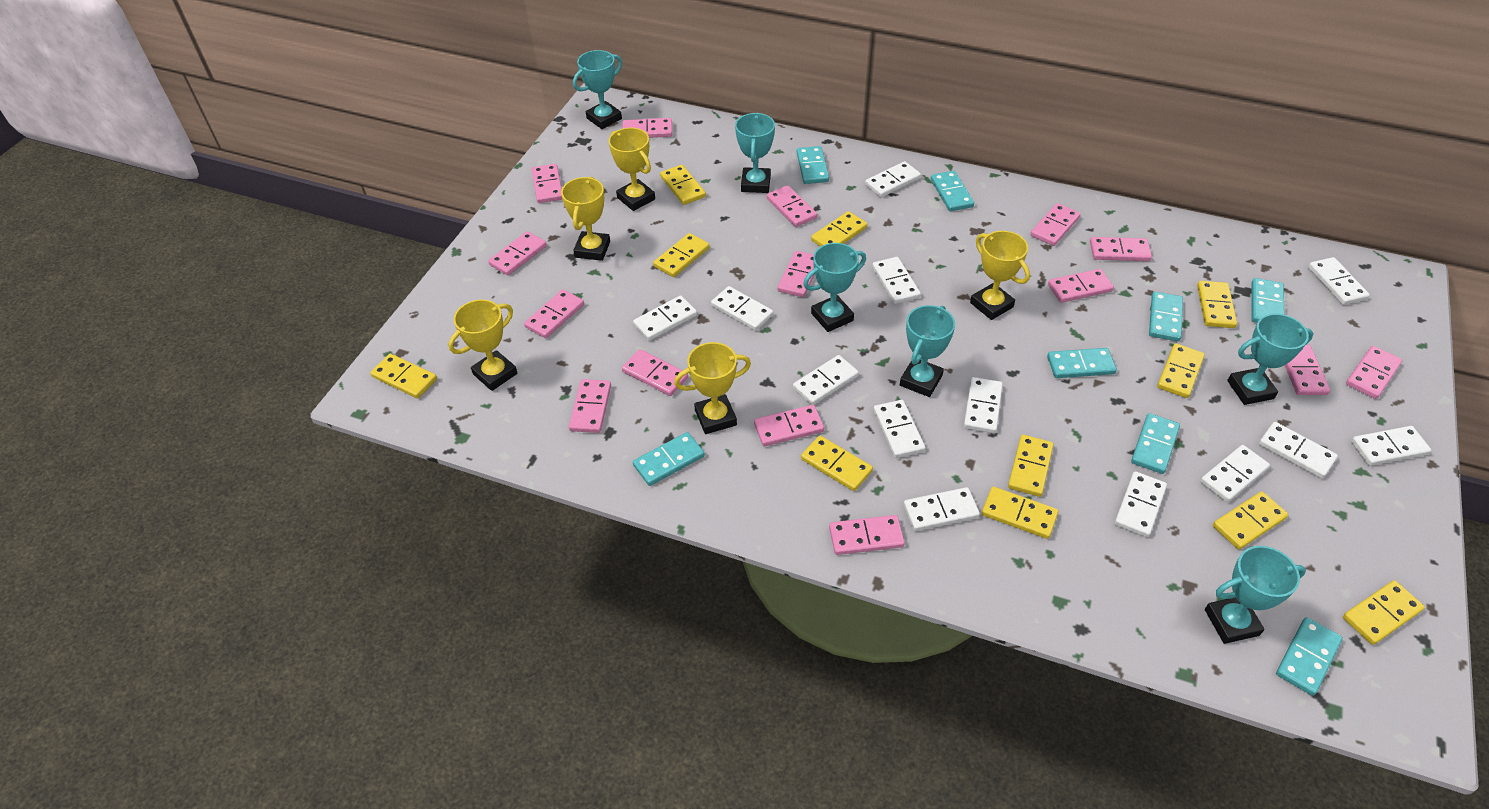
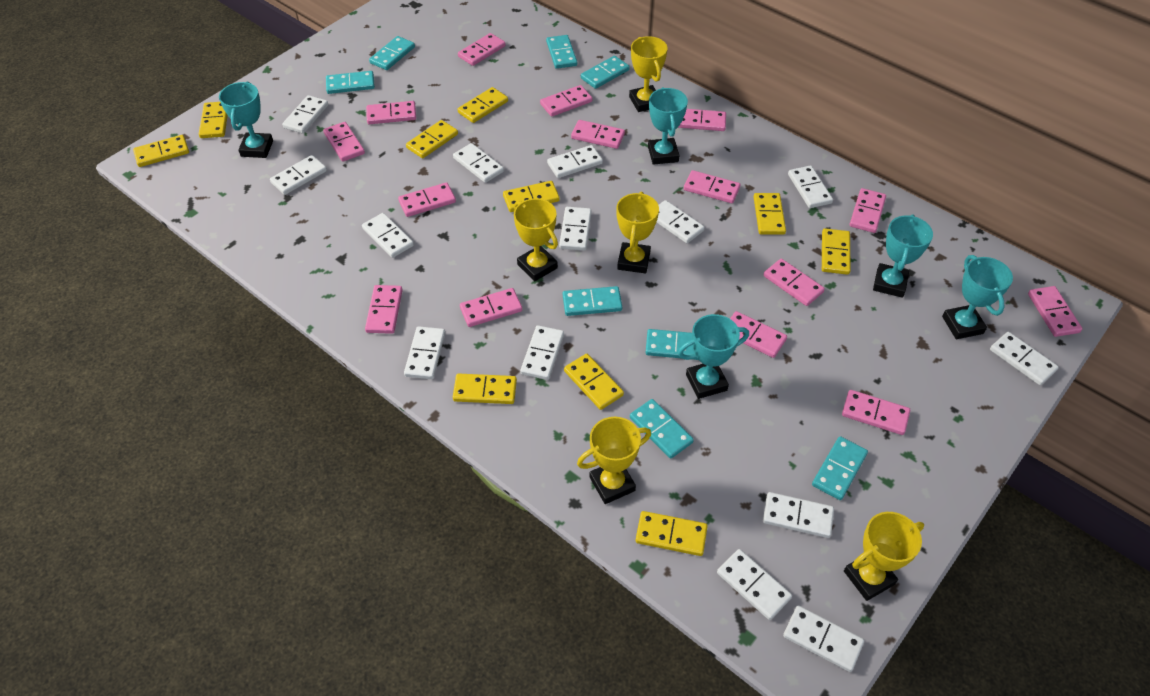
turquoise trophy: [573,50,622,129] [735,113,775,193] [803,243,866,332] [900,305,955,397] [1205,546,1306,644] [1227,314,1314,405] = 6 -> [219,81,273,158] [648,87,688,165] [678,314,749,399] [873,214,933,298] [942,255,1013,339] = 5
white domino: [633,295,697,341] [711,286,773,331] [793,355,859,405] [865,161,921,197] [872,257,921,304] [874,400,925,458] [904,487,980,531] [964,377,1003,433] [1115,471,1167,537] [1200,445,1270,502] [1259,422,1338,478] [1308,257,1370,305] [1351,426,1431,466] = 13 -> [270,155,327,195] [282,95,328,134] [362,213,414,258] [404,326,445,379] [453,143,504,183] [520,325,564,380] [547,145,603,178] [559,207,592,251] [656,200,705,243] [717,549,792,620] [763,492,834,538] [783,605,864,672] [788,165,833,208] [990,332,1059,385] = 14
yellow domino: [370,354,437,398] [653,233,710,277] [660,165,706,205] [801,436,873,491] [811,211,867,247] [982,486,1059,539] [1008,435,1054,497] [1157,343,1205,398] [1197,281,1237,328] [1213,491,1288,550] [1343,580,1425,645] = 11 -> [133,135,189,167] [199,102,228,138] [406,120,458,158] [453,373,517,404] [457,87,508,123] [503,181,560,212] [564,354,624,410] [636,511,708,556] [754,193,786,235] [822,228,851,275] = 10

